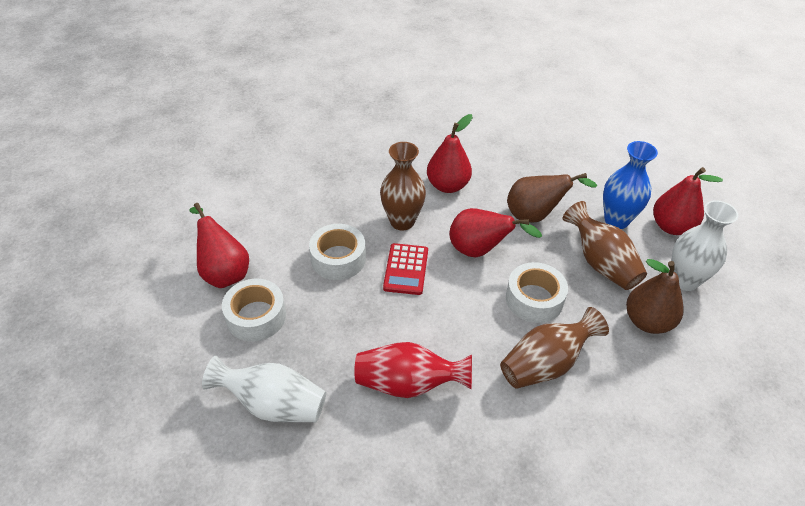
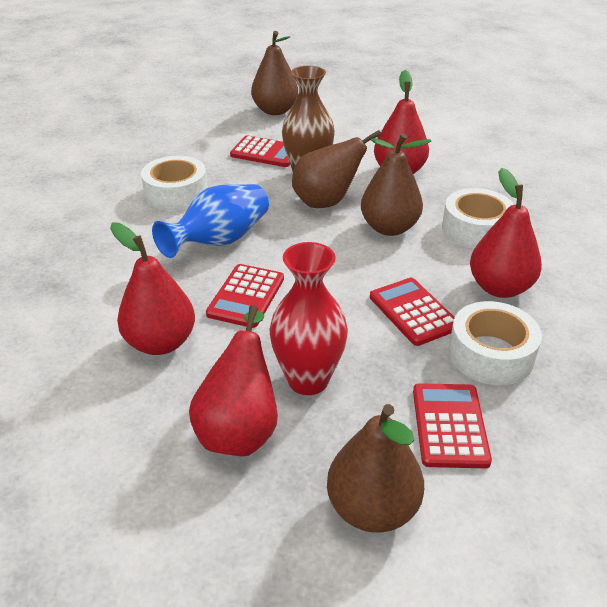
brown pear: [507,173,597,223] [626,259,684,334] = 2 -> [251,31,298,115] [292,130,394,208] [327,404,424,533] [361,133,431,236] = 4
brown vase: [380,142,426,231] [500,307,609,389] [562,201,647,290] = 3 -> [282,66,335,171] = 1
red calculator: [383,243,428,295] = 1 -> [206,264,284,328] [230,135,290,167] [370,278,455,346] [413,383,492,468] = 4
white vase: [202,356,326,422] [672,200,738,291] = 2 -> none = 0

